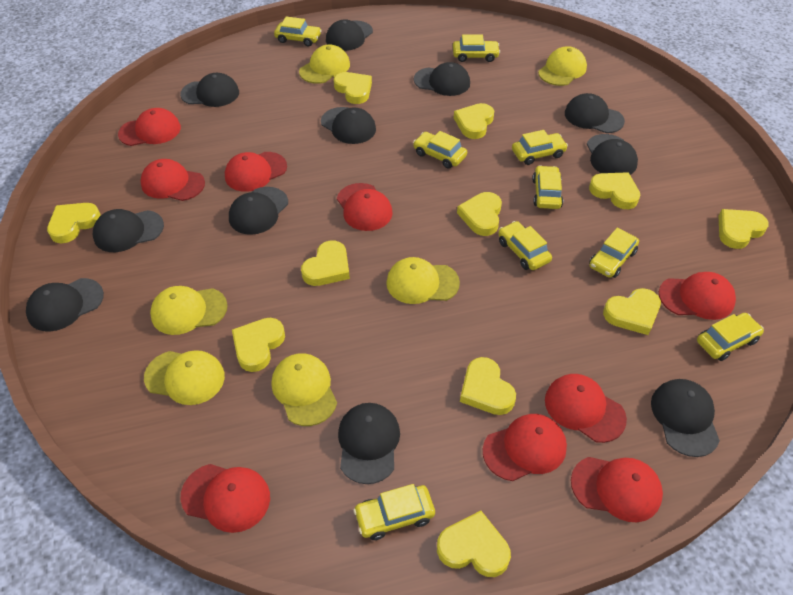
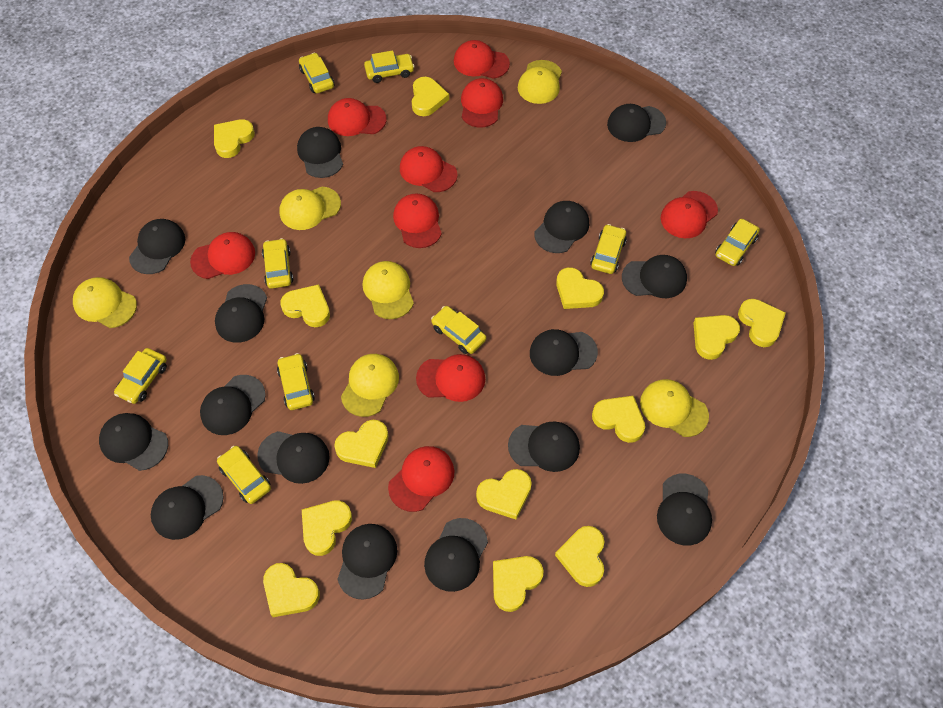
black cap: [26,278,104,332] [93,209,164,252] [180,73,239,107] [229,187,288,235] [321,107,376,144] [326,19,373,51] [338,403,400,484] [414,62,470,96] [565,93,625,133] [587,134,638,175] [651,379,720,457] = 11 -> [99,413,168,471] [129,219,185,274] [151,475,224,540] [200,375,266,435] [215,284,267,343] [257,431,330,484] [297,127,343,178] [337,524,397,600] [424,518,488,592] [508,421,580,472] [530,329,598,376] [534,201,589,253] [607,104,666,142] [622,255,687,298] [657,474,712,545] = 15
yellow heart: [47,203,101,243] [232,318,285,372] [301,241,350,286] [334,72,372,104] [437,511,511,577] [454,103,494,139] [457,192,502,236] [460,357,516,415] [589,172,640,209] [603,288,661,335] [719,209,769,249] = 11 -> [214,119,255,158] [263,563,320,617] [280,284,330,327] [302,500,352,556] [334,420,389,468] [412,77,449,116] [476,469,532,519] [493,556,543,612] [555,526,605,587] [556,267,604,309] [592,396,645,443] [693,315,740,360] [738,299,786,347] = 13

